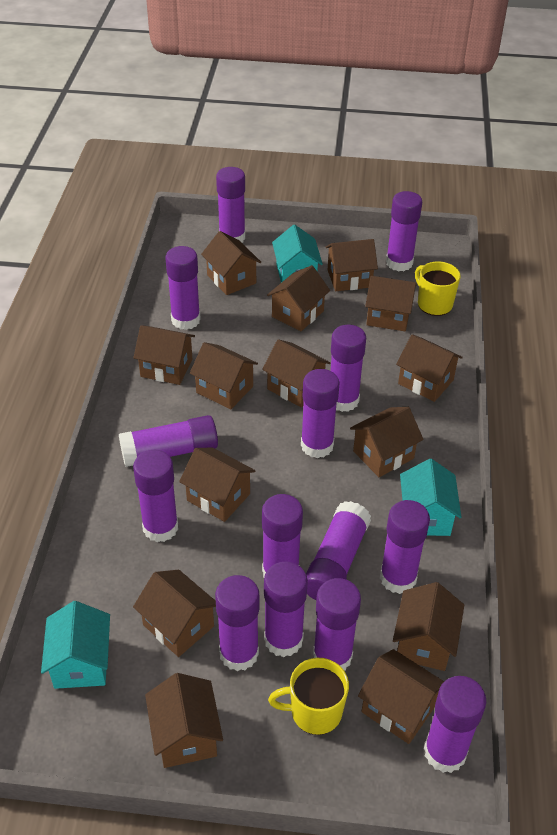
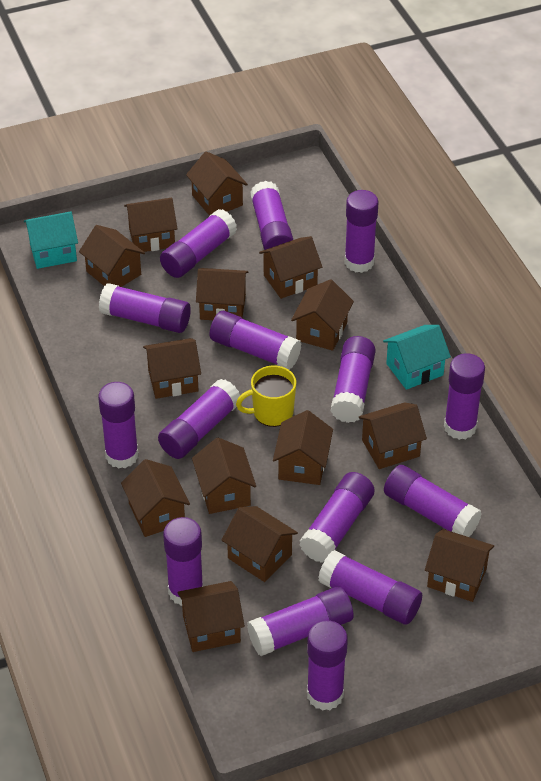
purple glue stick: [119,415,218,467] [133,450,178,542] [166,246,201,330] [215,575,259,671] [216,167,245,243] [262,494,303,578] [264,562,308,657] [301,369,340,458] [306,501,371,600] [313,578,361,671] [331,324,366,412] [380,500,430,594] [386,191,422,271] [424,676,486,773] = 14 -> [98,382,138,469] [99,283,191,333] [158,379,240,459] [160,209,237,278] [163,517,203,606] [209,311,302,370] [247,586,354,656] [250,181,293,250] [299,472,375,563] [307,621,348,711] [318,550,422,625] [331,336,376,423] [344,190,379,273] [384,465,482,537] [444,353,485,440] = 15
turquoise house: [41,601,110,689] [272,225,323,283] [400,459,462,536] = 3 -> [24,212,78,269] [383,325,451,390] = 2
yellow mug: [268,658,349,735] [415,261,461,316] = 2 -> [236,365,296,427] = 1

